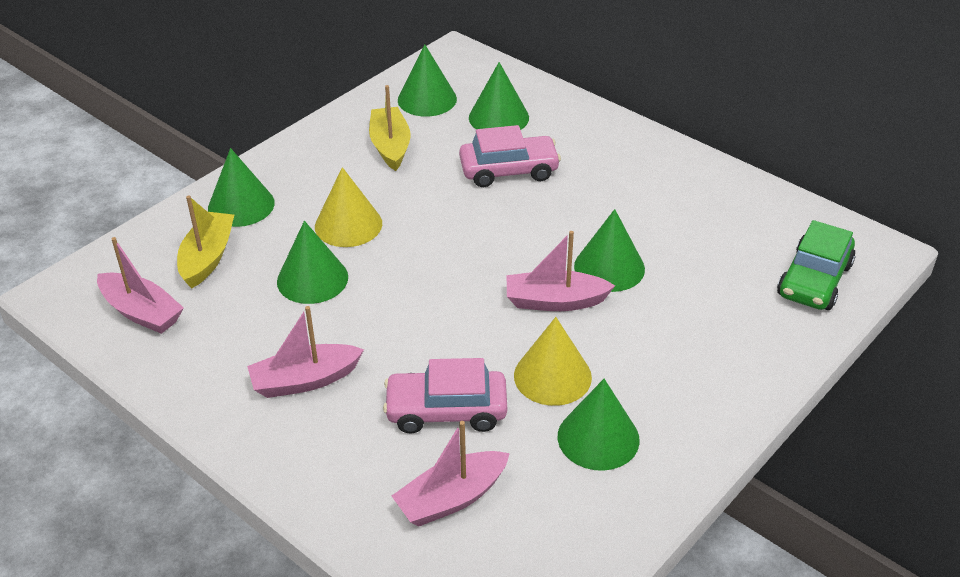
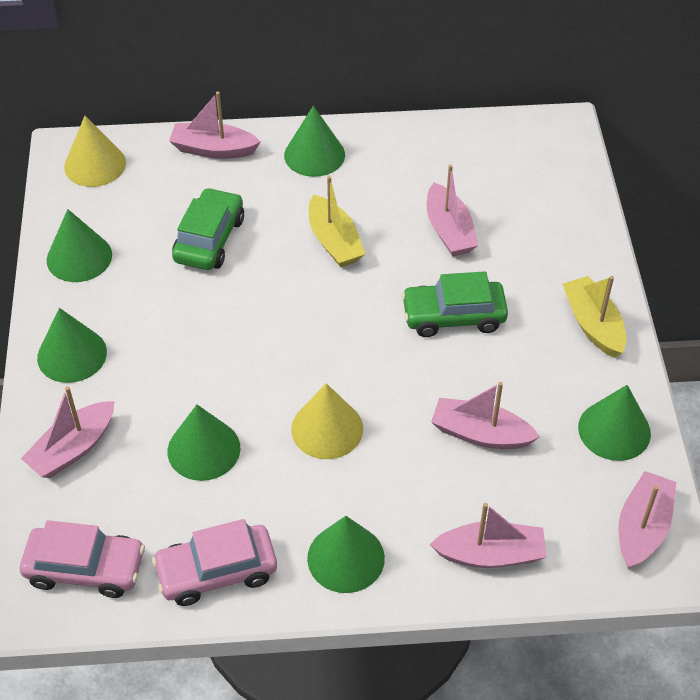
green car: [777,220,856,310] = 1 -> [172,187,244,270] [401,271,508,337] = 2
pink boat: [97,237,184,334] [247,306,364,398] [392,421,510,526] [507,231,615,311] = 4 -> [21,386,115,478] [169,91,261,159] [427,165,478,257] [430,503,547,568] [431,382,540,449] [619,471,676,569] = 6

